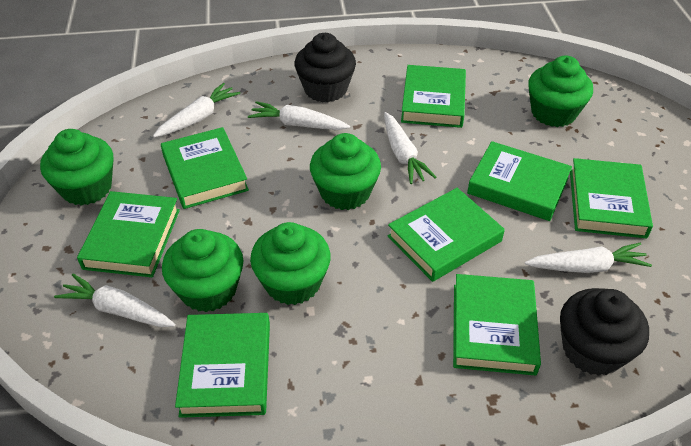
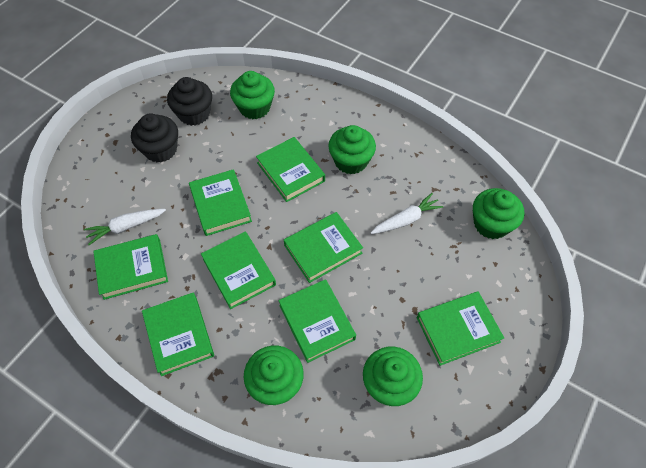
white carrot: [54,274,175,327] [153,83,240,137] [248,101,350,130] [384,112,436,184] [525,243,652,273] = 5 -> [84,209,166,245] [371,193,443,234] = 2

